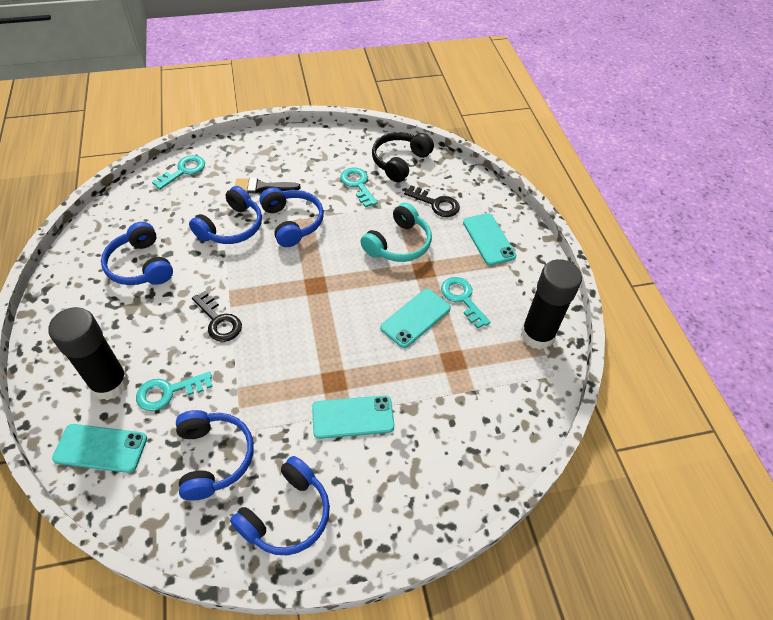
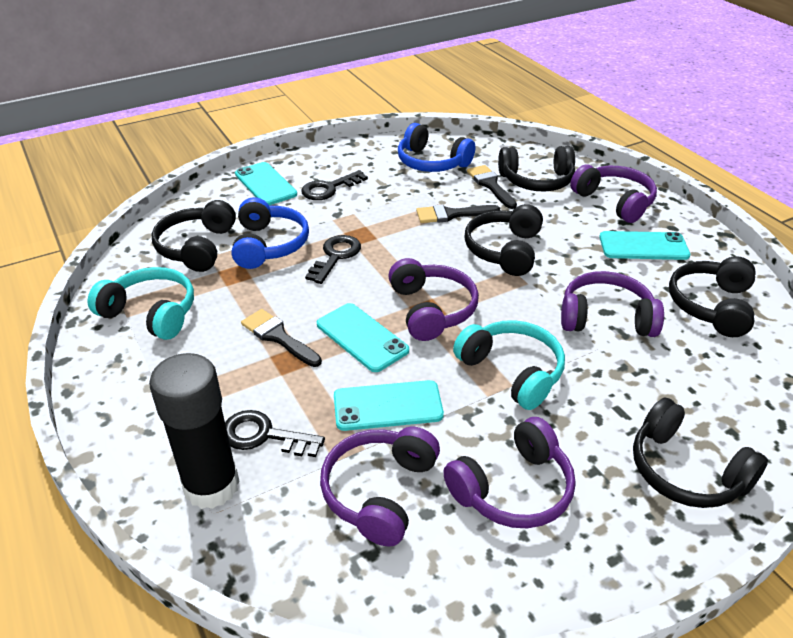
black brush: [235,178,300,193] = 1 -> [241,309,322,367] [416,204,500,223] [467,165,517,209] = 3
black glue stick: [48,307,129,400] [521,259,582,350] = 2 -> [149,353,240,509] = 1
black headphones: [372,132,434,182] = 1 -> [151,200,236,272] [464,204,543,276] [498,146,575,192] [633,398,768,508] [669,256,755,337] = 5
black key: [192,291,242,342] [404,185,460,217] = 2 -> [225,410,325,457] [301,170,368,200] [305,235,361,284] = 3
blue headphones: [101,222,173,285] [176,410,254,501] [189,186,262,244] [230,456,330,555] [260,187,324,247] = 5 -> [232,197,309,269] [398,123,475,172] = 2
purple headphones: none = 0 -> [320,427,440,547] [389,258,479,341] [443,417,576,528] [561,271,664,337] [570,165,657,223] = 5
turquoise headphones: [360,202,432,262] = 1 -> [88,267,194,340] [453,320,565,410] = 2
turquoise key: [136,372,213,411] [152,155,205,190] [340,167,378,207] [441,277,491,329] = 4 -> none = 0

